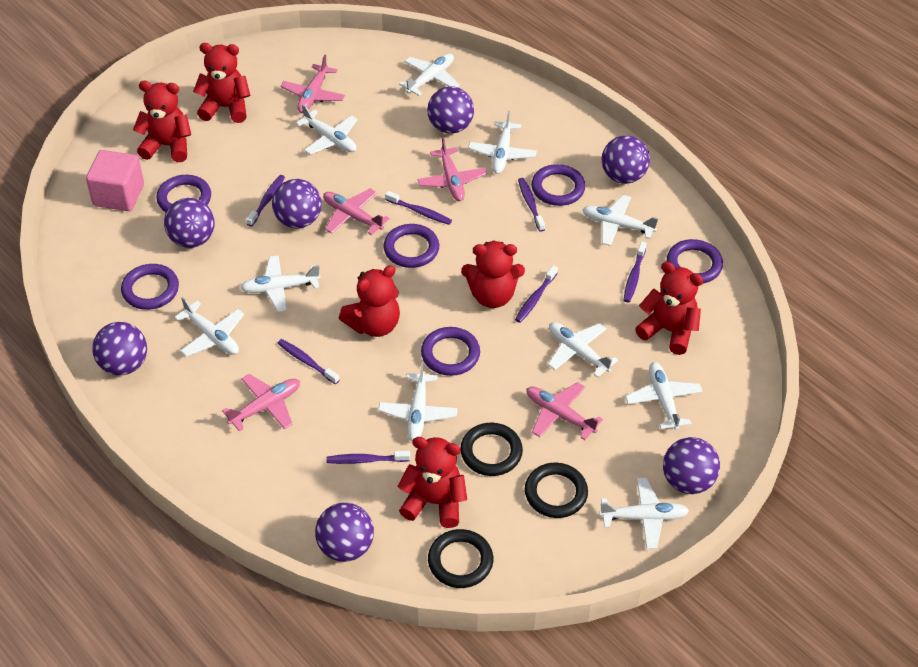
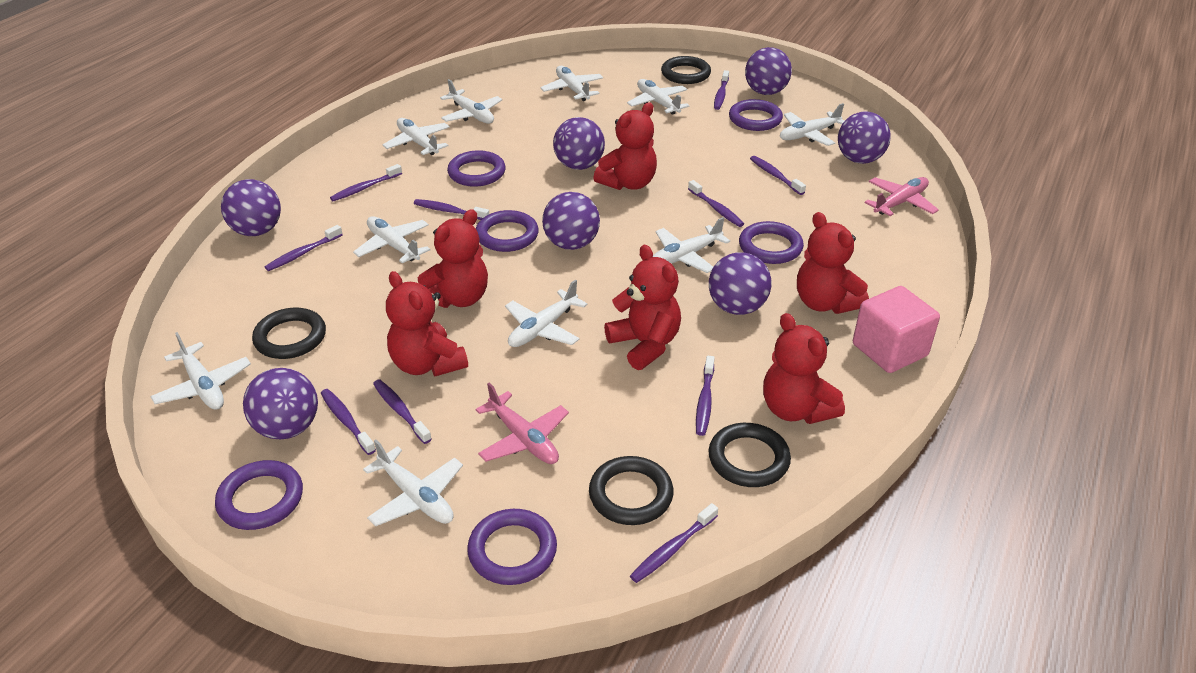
black ring: [428,529,493,588] [460,423,523,476] [525,463,588,518] = 3 -> [252,308,326,359] [589,456,673,525] [661,56,711,84] [709,423,791,487] = 4
pink plane: [222,374,300,432] [281,55,345,113] [323,189,390,235] [418,137,487,201] [526,382,603,440] = 5 -> [476,383,569,464] [865,177,939,216] = 2
purple toothbrush: [246,175,285,227] [278,339,339,384] [326,451,410,464] [385,191,452,225] [515,265,558,323] [518,178,545,232] [624,241,647,302] = 7 -> [265,225,343,271] [321,389,376,455] [330,164,402,201] [373,379,432,444] [414,199,489,220] [630,503,718,583] [688,180,744,227] [696,356,715,436] [714,70,729,110] [750,156,806,195] = 10

